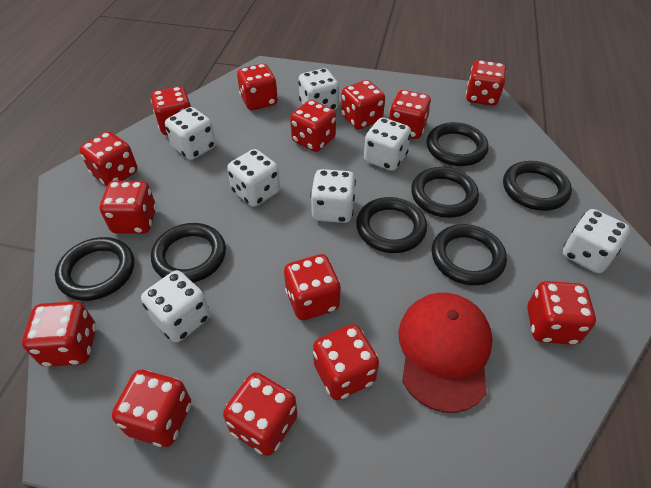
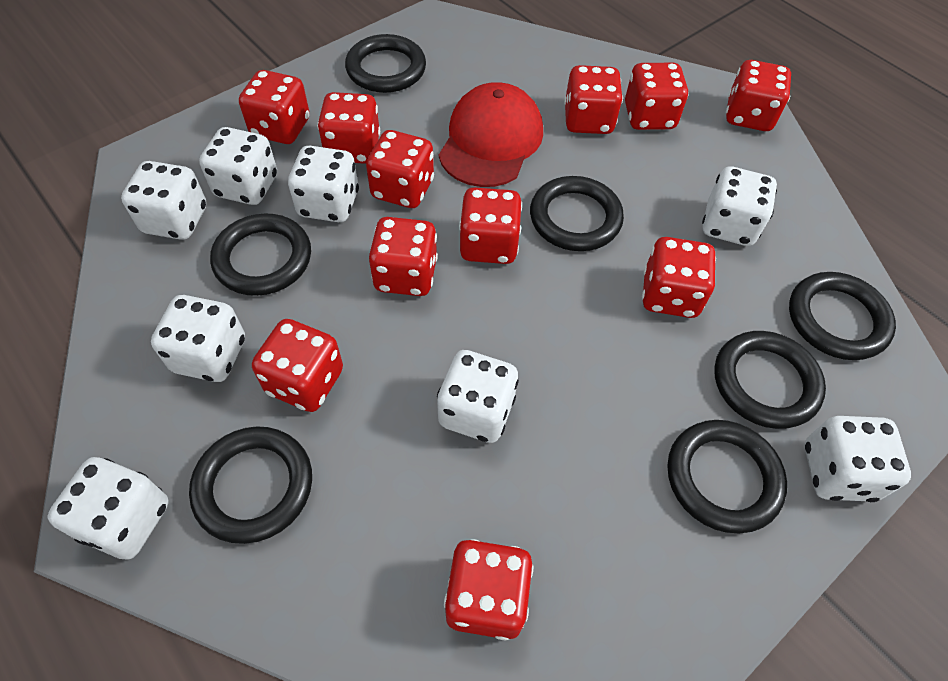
red dice: [22,301,96,367] [80,132,138,186] [100,181,157,234] [112,370,191,447] [151,86,191,135] [223,372,297,456] [237,64,278,110] [284,254,341,320] [290,100,336,152] [313,324,379,400] [341,80,385,129] [389,90,431,139] [466,60,507,106] [527,281,596,345] = 14 -> [239,70,310,144] [252,319,343,412] [317,92,380,164] [366,130,434,208] [369,217,438,296] [444,539,533,640] [459,187,522,264] [564,65,623,134] [625,63,689,130] [642,237,716,318] [726,60,791,131] = 11
white dice: [141,270,210,342] [165,107,216,160] [227,149,280,207] [298,68,339,110] [310,169,356,223] [364,118,411,171] [563,209,630,273] = 7 -> [48,457,169,559] [121,161,207,240] [151,295,245,382] [199,127,277,205] [288,146,359,222] [437,350,519,443] [702,166,777,246] [805,416,911,502] = 8

